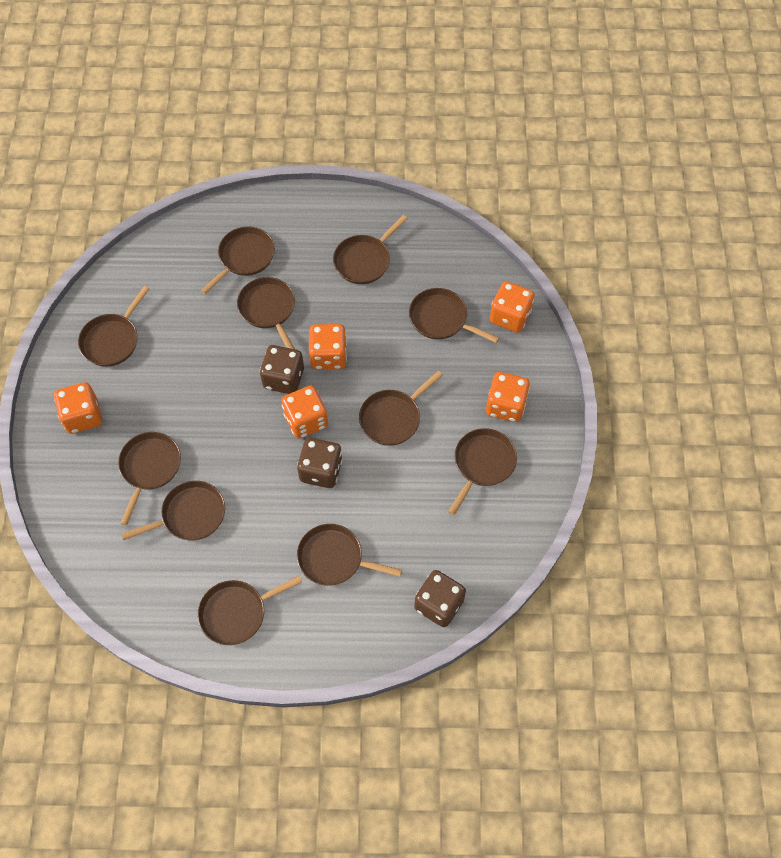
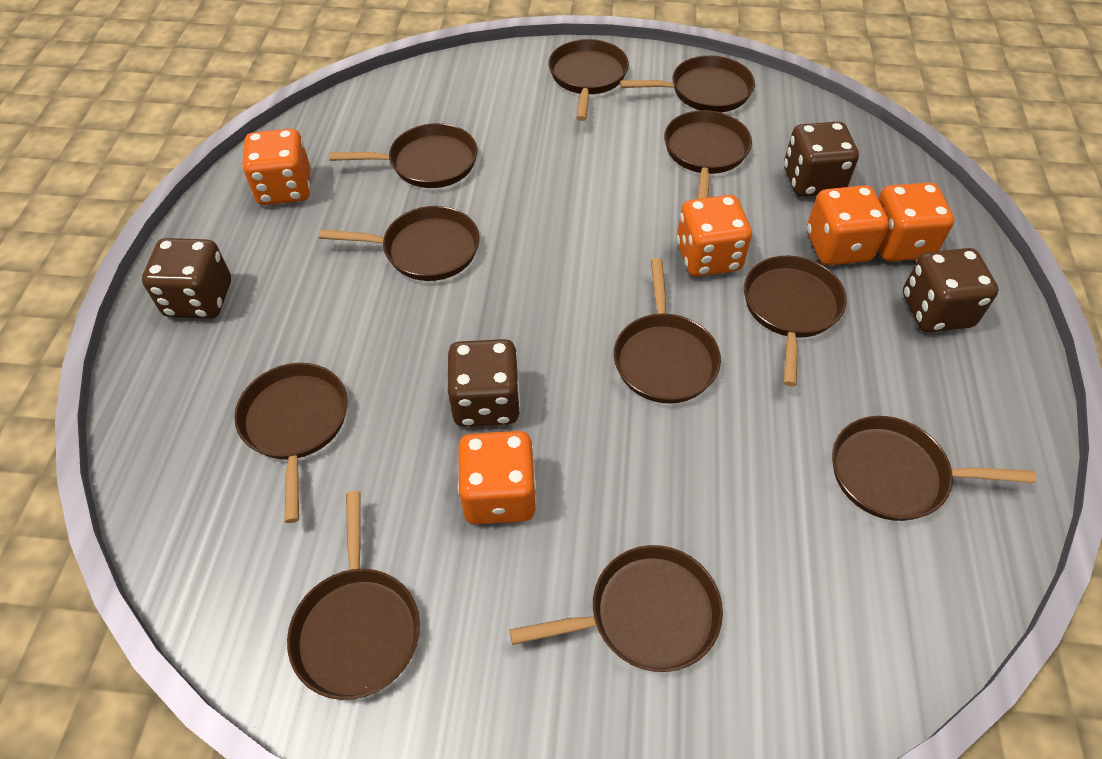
brown dice: [260,345,304,394] [297,438,342,488] [414,570,466,627] = 3 -> [142,238,231,319] [448,339,521,427] [784,121,859,197] [903,248,999,332] = 4

